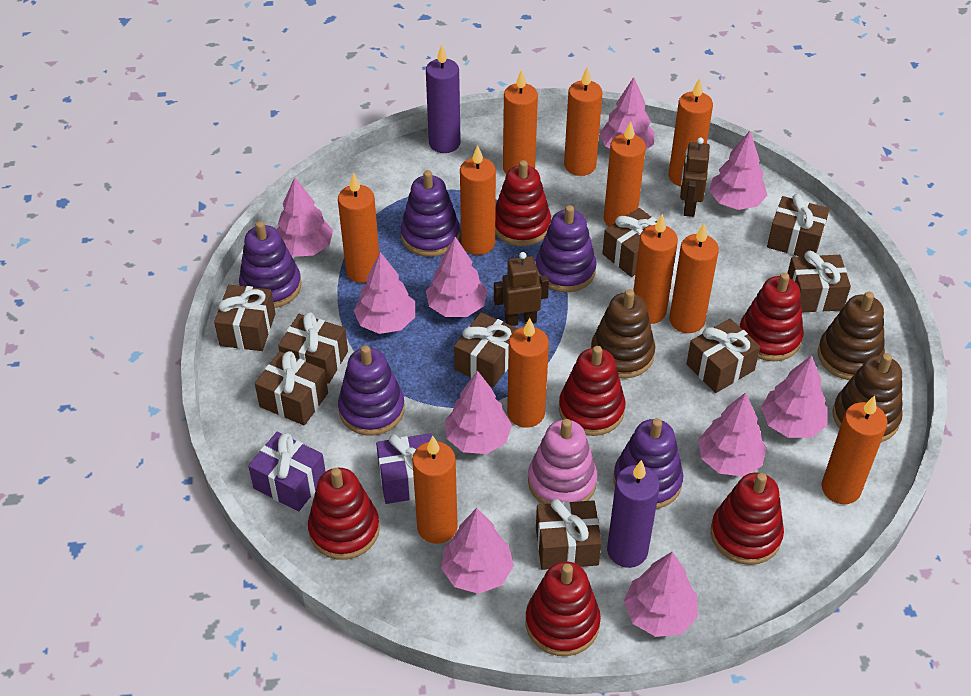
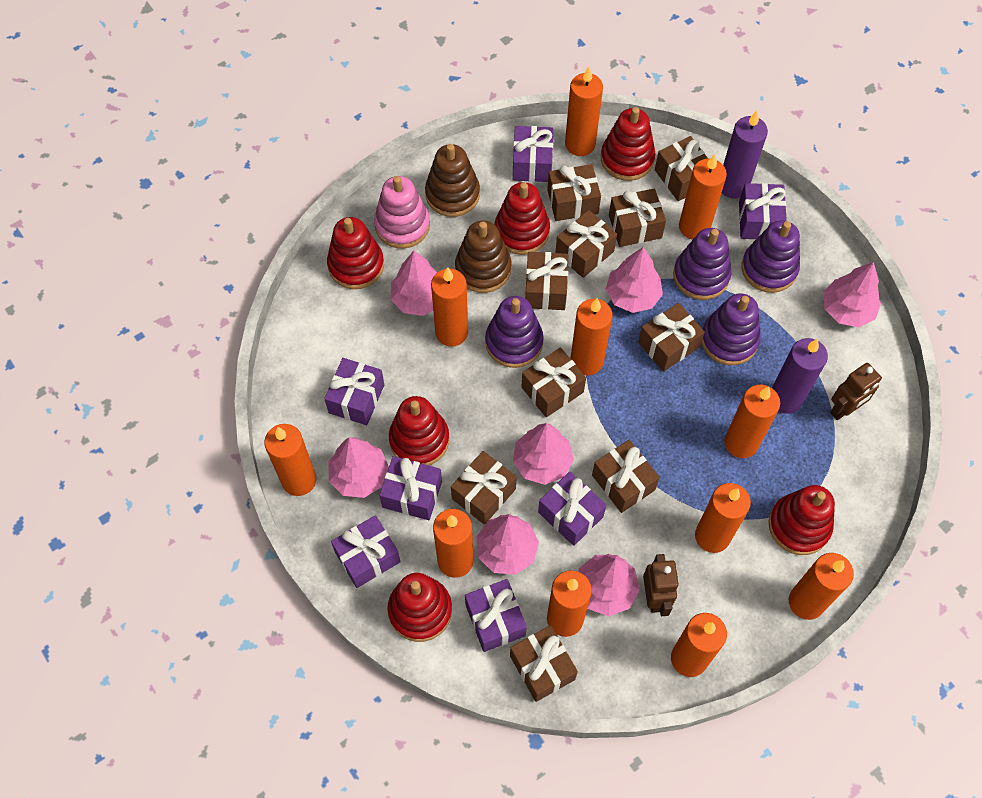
brown gift: [214,285,276,351] [255,351,328,426] [278,312,348,384] [454,312,518,387] [536,499,602,570] [602,208,657,277] [686,318,760,393] [767,194,830,256] [787,251,851,312] = 9 -> [451,451,517,525] [510,625,578,702] [522,347,586,417] [525,252,568,310] [547,164,601,221] [555,210,617,278] [592,440,660,513] [609,189,666,247] [638,303,705,372] [655,136,708,201] = 10
brown stacking toy: [591,289,655,378] [818,292,885,380] [833,353,903,442] = 3 -> [425,144,480,217] [455,221,511,293] = 2
pink tree: [277,177,333,257] [354,252,415,334] [426,237,488,317] [441,508,514,594] [445,370,512,454] [600,77,655,150] [624,552,698,637] [698,392,767,476] [709,131,767,210] [761,355,828,438] = 10 -> [328,437,389,498] [391,251,437,316] [476,514,539,575] [513,423,574,485] [578,554,640,616] [606,247,663,313] [823,262,881,327] = 7
purple gift: [248,432,326,511] [376,433,432,504] = 2 -> [324,358,384,425] [331,515,400,588] [379,456,442,520] [465,579,527,652] [512,126,553,182] [538,471,606,546] [739,183,787,239] = 7
purple stacking toy: [239,221,302,308] [338,345,405,435] [400,170,460,257] [536,205,596,292] [613,418,684,509] = 5 -> [485,296,544,368] [673,228,731,300] [701,293,761,365] [741,220,800,293] = 4

